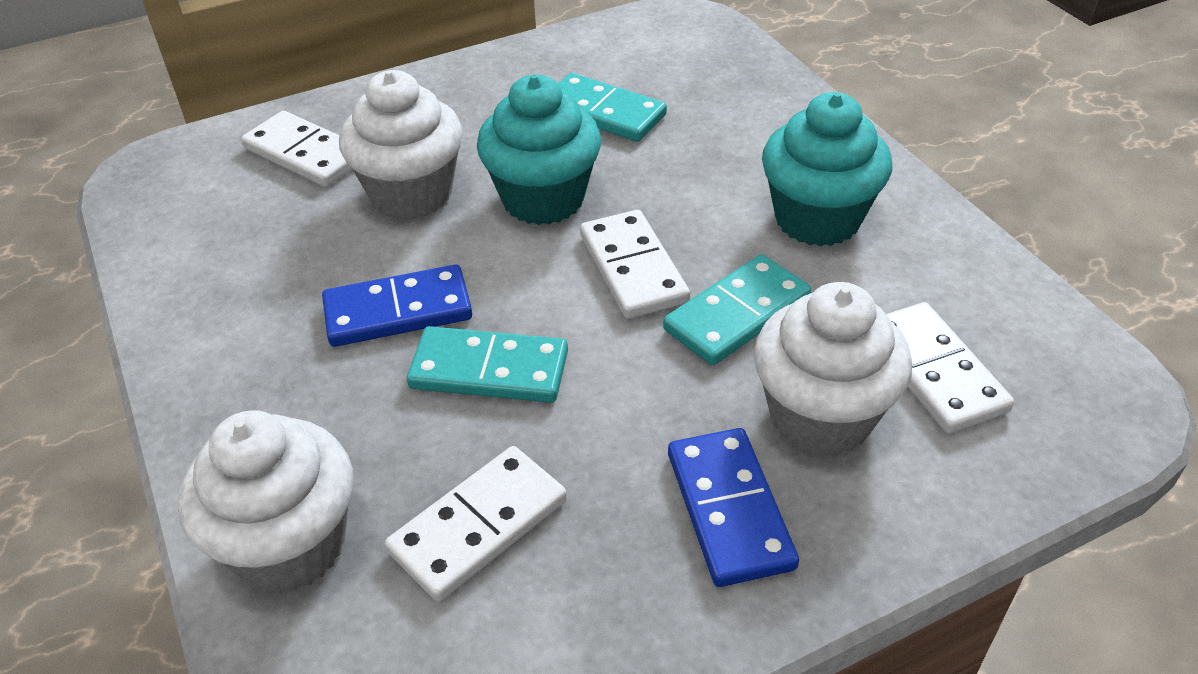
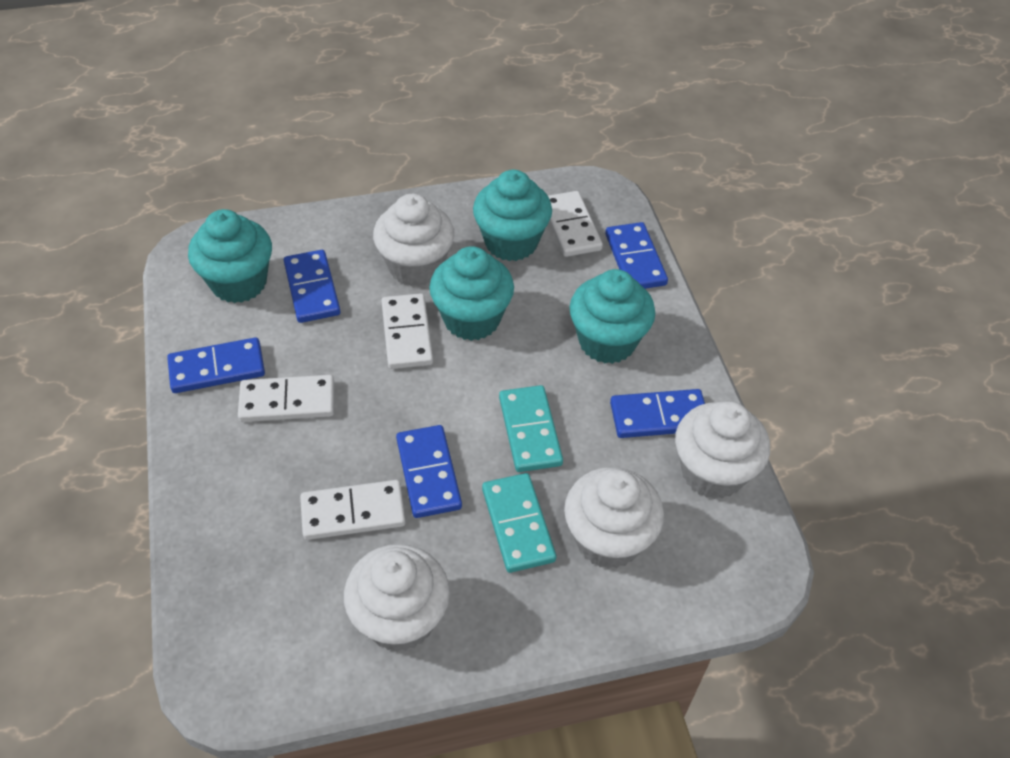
blue domino: [322,264,472,347] [668,428,799,587] = 2 -> [167,337,265,393] [284,250,341,323] [396,425,462,518] [605,222,668,289] [610,389,705,438] = 5
turquoise cupcake: [477,75,601,225] [762,92,892,246] = 2 -> [188,209,272,303] [429,246,514,341] [473,170,552,261] [569,269,655,364] = 4
turquoise domino: [407,326,568,403] [558,73,667,142] [663,254,811,365] = 3 -> [482,473,556,573] [499,385,563,472] = 2
white cupcake: [178,410,353,593] [339,70,463,219] [754,282,912,456] = 3 -> [344,544,450,652] [373,194,454,286] [564,467,664,569] [675,401,770,499] = 4

